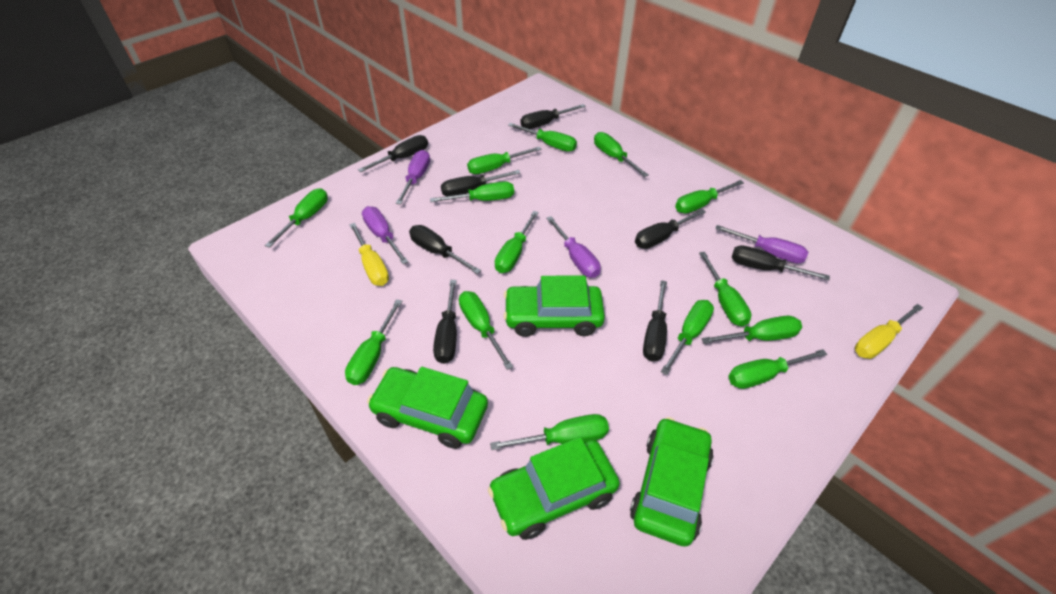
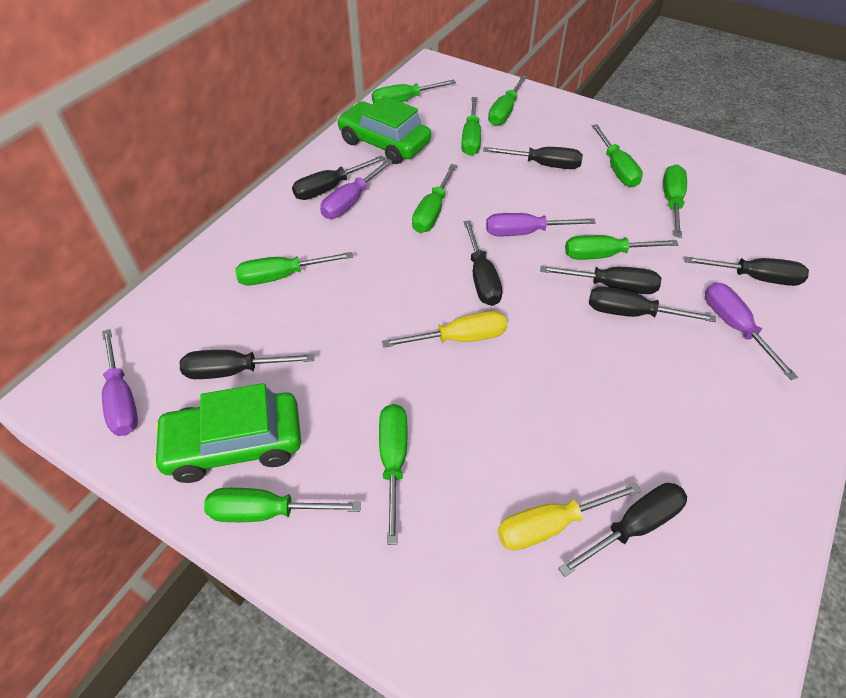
green car: [367,367,488,449] [488,437,620,540] [504,275,605,337] [630,417,713,547] = 4 -> [152,383,301,483] [337,96,431,164] = 2
green screwdriver: [265,188,328,248] [345,299,402,385] [430,181,514,202] [459,291,513,370] [467,147,541,174] [490,414,609,450] [495,211,539,273] [508,123,577,152] [594,132,649,177] [661,300,714,375] [675,180,744,213] [699,252,751,327] [702,316,802,344] [728,349,827,389] = 14 -> [204,488,361,522] [235,252,353,285] [372,80,456,103] [379,404,408,545] [412,164,457,233] [461,97,481,156] [488,75,527,126] [565,235,679,260] [592,124,643,187] [663,164,687,238] = 10

